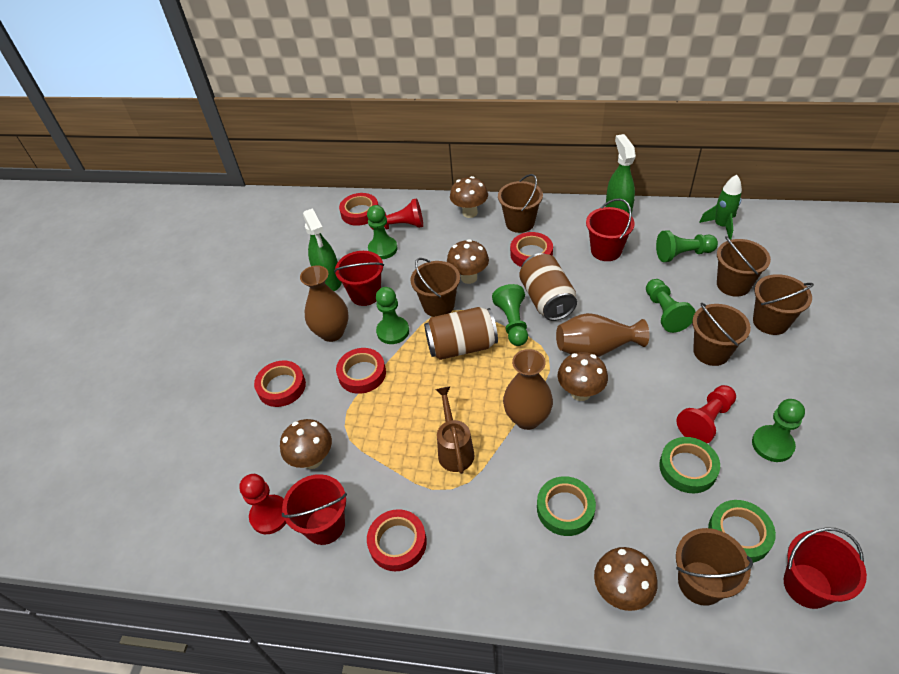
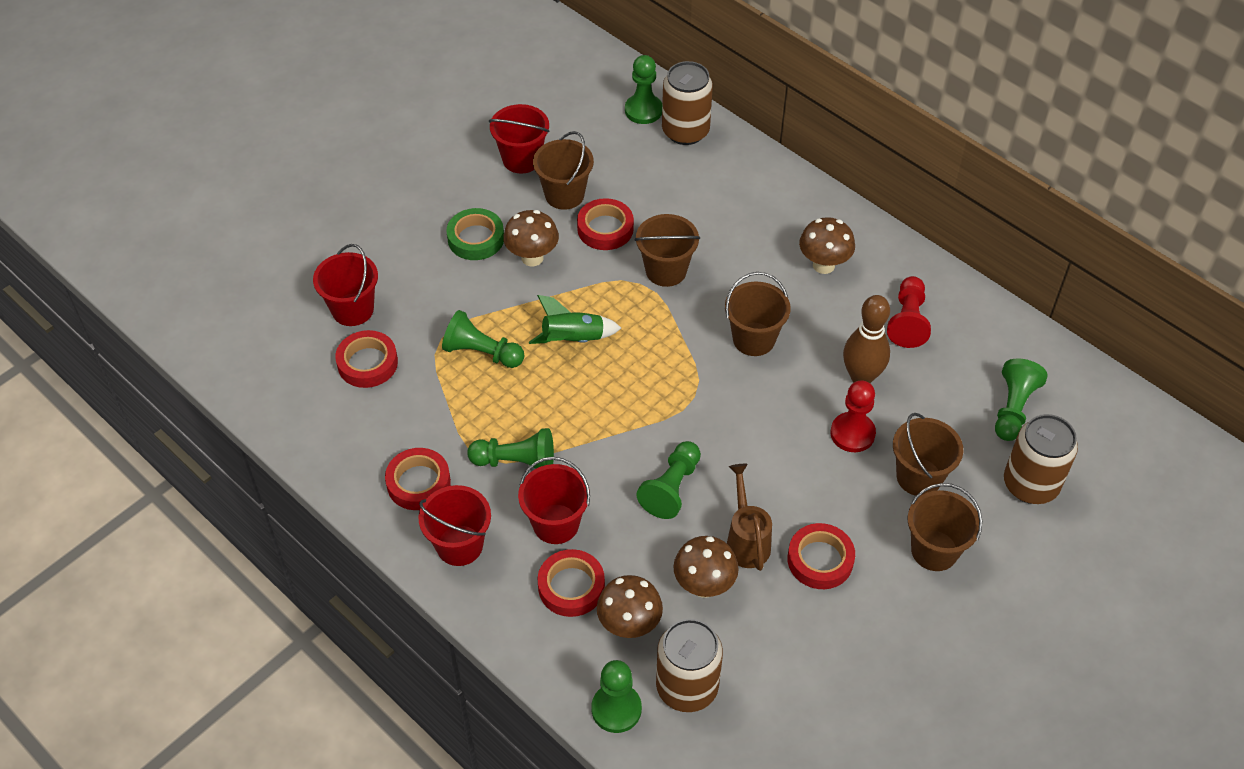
brown bowling pin: none = 0 -> [843,295,890,383] = 1
brown bucket: [410,258,460,317] [498,174,543,233] [676,528,753,606] [692,303,751,366] [717,236,771,297] [753,274,814,335] = 6 -> [533,131,594,210] [635,214,700,287] [725,272,791,356] [893,413,963,496] [908,483,982,571] = 5
brown can: [424,307,498,360] [519,253,577,321] = 2 -> [656,619,723,712] [662,61,713,145] [1004,414,1078,504] = 3
brown mushroom: [280,419,332,469] [447,239,489,284] [450,176,488,218] [558,352,608,401] [594,547,658,611] = 5 -> [503,210,559,266] [597,575,663,638] [673,536,739,598] [799,217,855,274] = 4
brown vase: [300,265,349,342] [503,349,553,430] [556,313,649,357] = 3 -> none = 0
green spray bottle: [303,208,342,291] [605,134,636,213] = 2 -> none = 0
green tape: [537,476,596,536] [659,437,720,493] [708,500,776,563] = 3 -> [446,208,504,260] = 1
red pawn: [239,474,286,534] [372,198,423,230] [676,385,736,443] = 3 -> [831,380,876,452] [887,276,931,348] = 2

